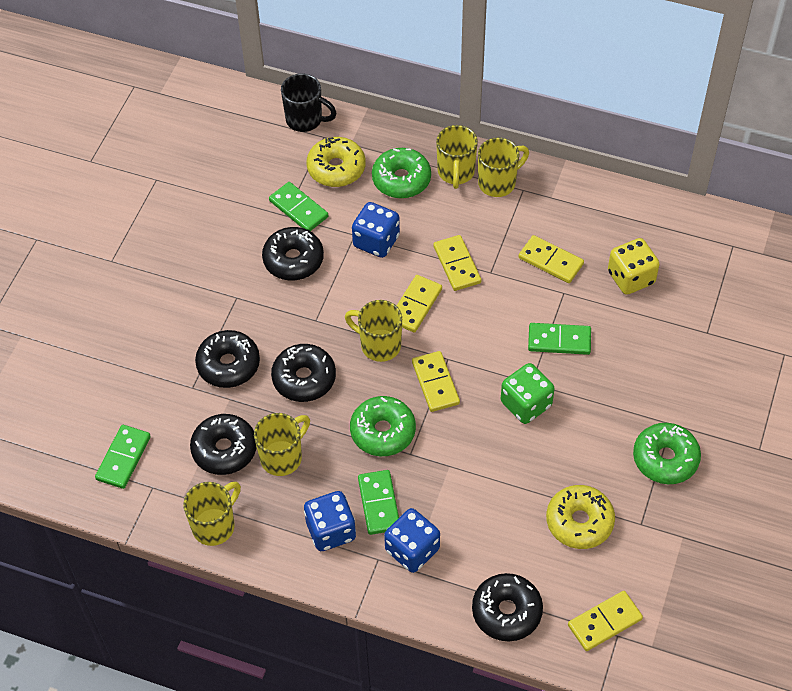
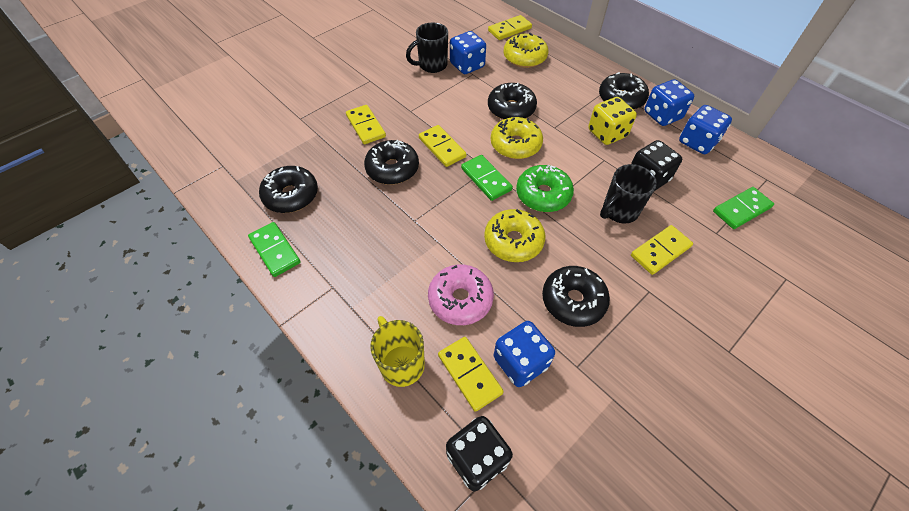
black dice: none = 0 -> [446,416,513,491] [631,140,682,191] = 2
black mug: [281,73,337,132] = 1 -> [406,23,448,73] [600,164,657,224] = 2
blue dice: [304,491,356,551] [352,202,400,258] [384,508,440,573] = 3 -> [450,31,486,74] [494,321,555,387] [644,79,694,126] [679,105,732,154] = 4
green dice: [501,363,555,424] = 1 -> none = 0
green domino: [95,425,151,489] [269,182,328,231] [358,470,399,535] [528,323,591,355] = 4 -> [248,222,301,277] [461,155,513,201] [713,187,774,229] = 3
green donut: [350,396,416,456] [372,148,431,198] [633,423,701,484] = 3 -> [516,164,574,212] = 1
pink donut: none = 0 -> [428,264,494,325] = 1
yellow donut: [306,137,366,187] [546,485,615,549] = 2 -> [484,209,546,262] [491,117,543,159] [504,33,549,68] = 3
yellow mug: [183,482,241,546] [254,413,310,476] [345,300,402,362] [436,125,478,189] [478,138,529,197] = 5 -> [370,316,425,387] = 1

